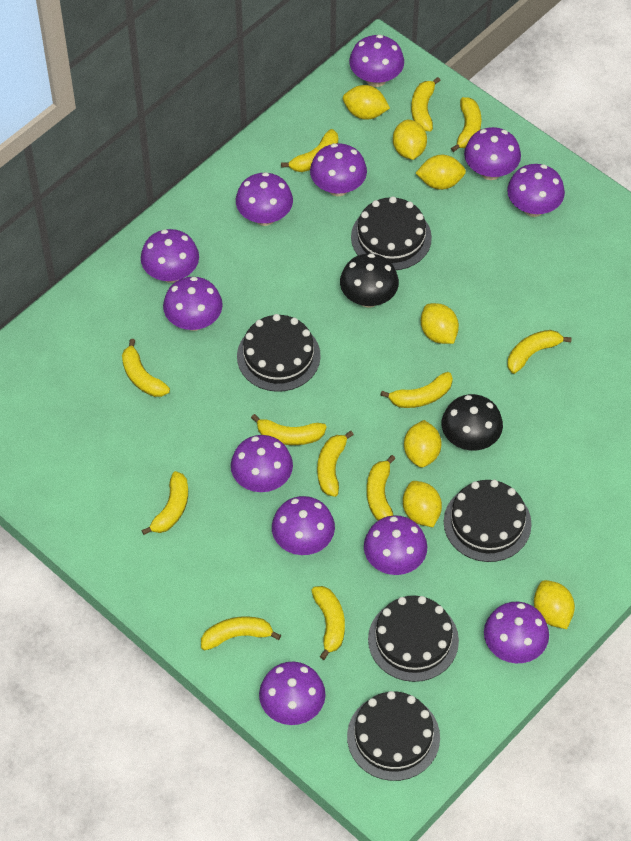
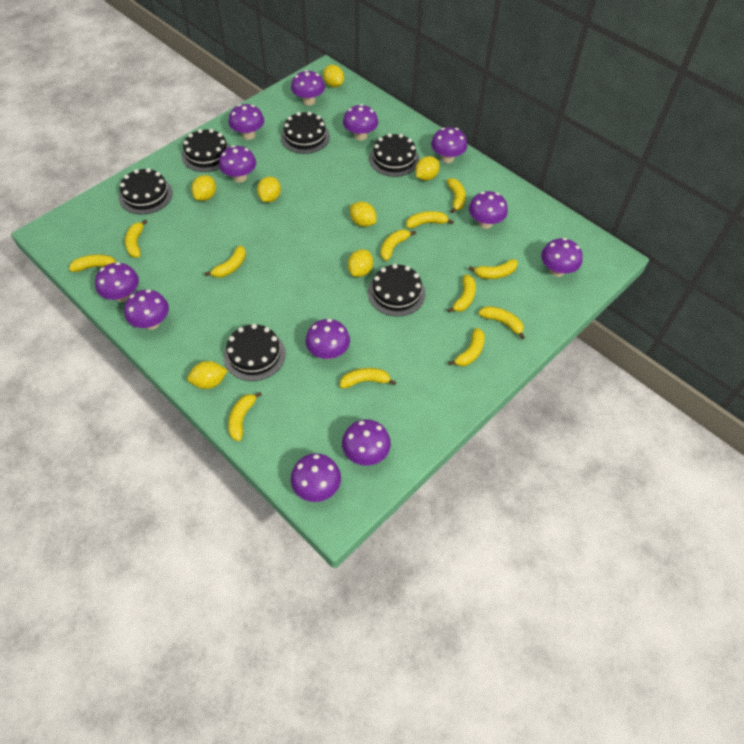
black cake: [237,314,321,392] [347,691,440,781] [351,196,432,270] [368,595,459,682] [444,480,532,562] = 5 -> [119,168,173,214] [181,129,230,172] [224,324,286,381] [281,112,330,154] [368,264,426,317] [369,133,419,177] = 6
black mushroom: [340,253,399,307] [442,394,503,451] = 2 -> none = 0

